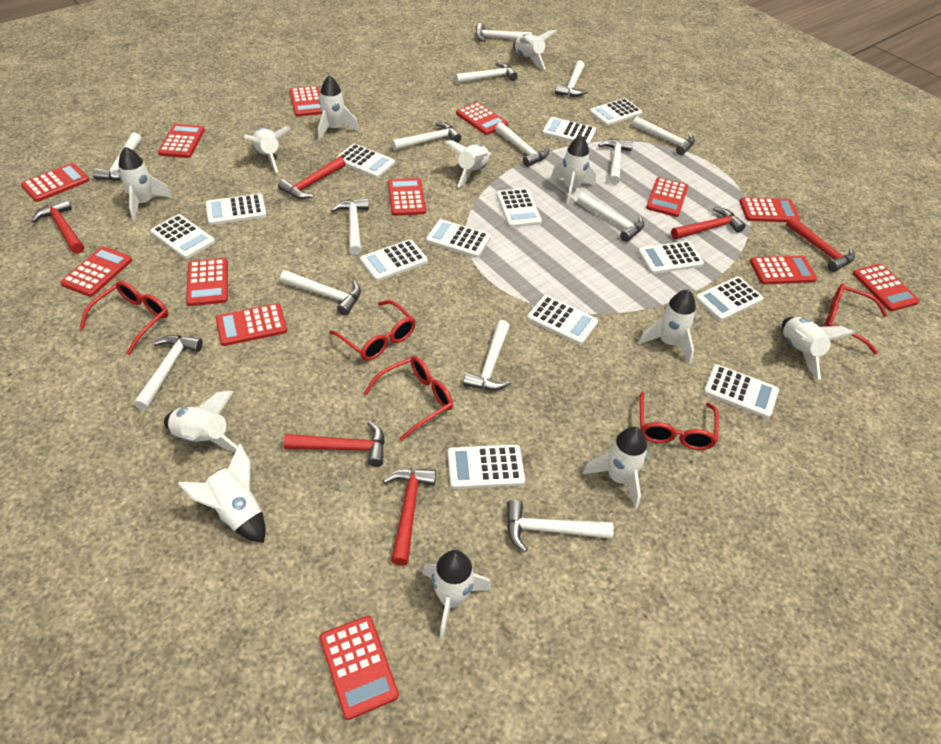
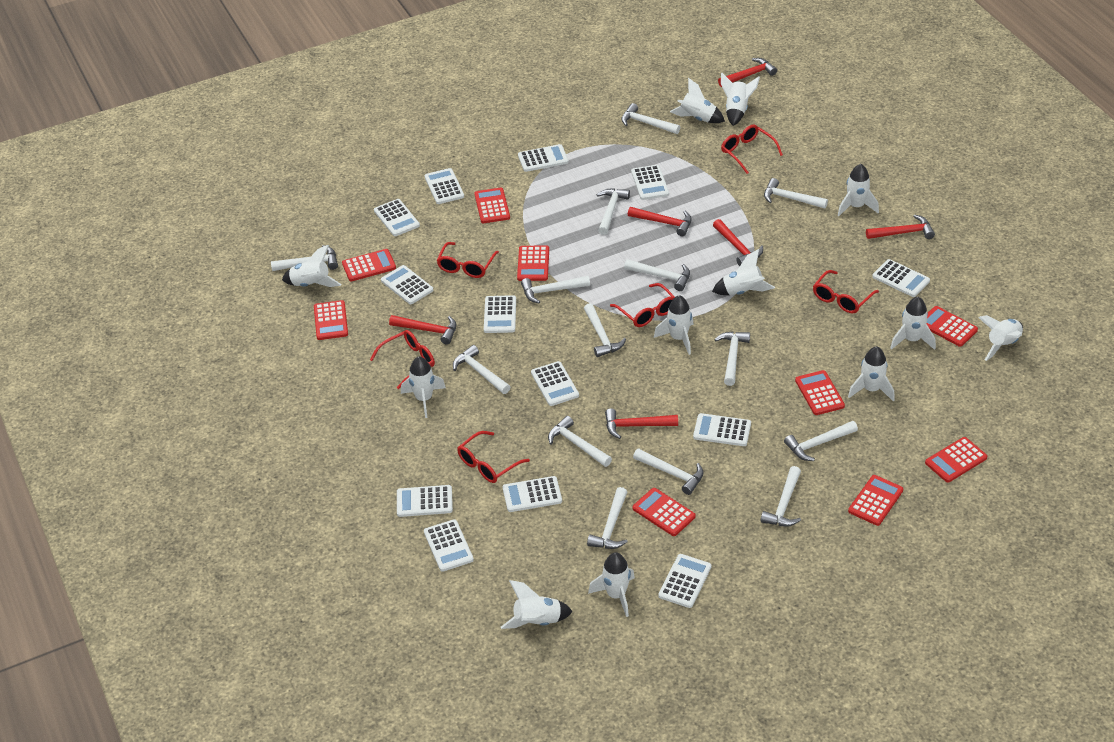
red calculator: [21,163,89,202] [60,246,132,297] [158,124,205,158] [186,258,228,306] [216,303,287,346] [289,86,322,117] [320,616,399,720] [388,178,426,216] [456,102,508,135] [646,177,688,217] [739,197,800,222] [750,255,817,284] [853,264,920,311] = 13 -> [314,300,348,340] [342,249,396,281] [474,188,510,223] [517,246,549,281] [633,488,696,536] [795,370,845,415] [848,475,903,526] [925,437,987,482] [927,306,978,347] = 9
red glasses: [79,281,168,355] [329,300,416,361] [364,356,453,441] [639,391,719,450] [824,284,887,354] = 5 -> [370,330,435,389] [436,242,499,278] [457,431,530,483] [610,283,675,327] [721,125,783,174] [813,270,879,313] = 6

